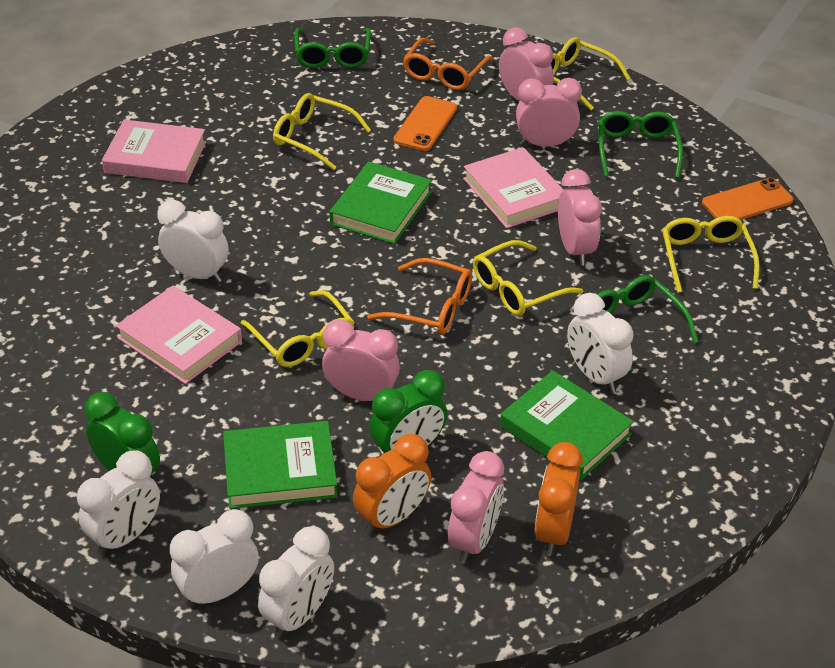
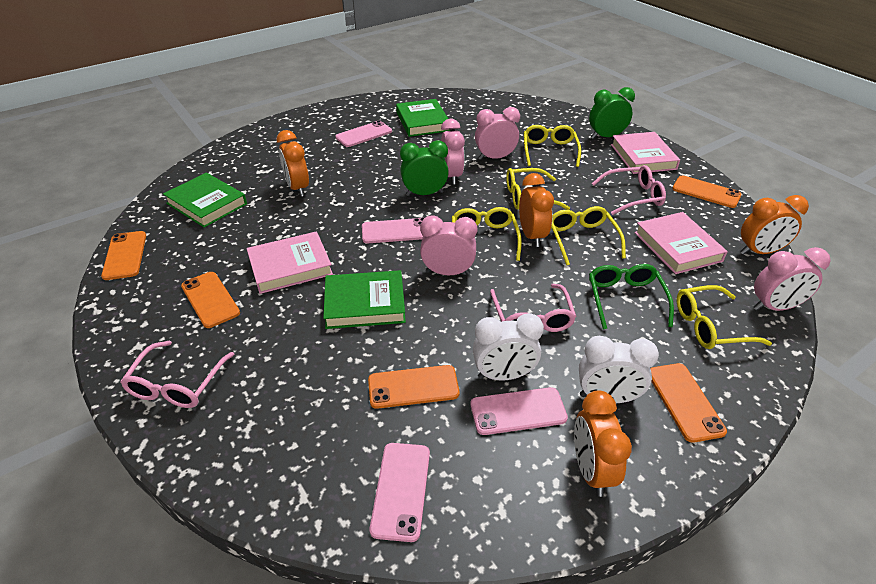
green glasses: [294,28,371,68] [596,275,698,371] [598,111,683,178] = 3 -> [589,264,674,329] = 1
orange clock: [353,434,431,534] [535,442,583,556] = 2 -> [276,130,309,196] [519,173,554,247] [574,390,632,497] [740,195,809,255] = 4
orange glasses: [367,258,472,335] [403,38,493,90] = 2 -> none = 0
orange phone: [394,96,457,151] [702,178,793,220] = 2 -> [101,231,146,280] [181,272,240,328] [368,365,459,409] [651,363,727,443] [672,175,741,208] = 5
pink clock: [322,319,400,401] [448,451,504,564] [499,27,554,101] [516,78,582,147] [558,169,602,266] = 5 -> [420,215,477,275] [441,119,465,185] [475,107,520,160] [753,247,831,311] = 4
pink glasses: none = 0 -> [120,341,234,408] [490,284,576,332] [592,165,666,215] = 3
pink phone: none = 0 -> [335,121,392,147] [362,218,424,243] [370,443,430,542] [470,387,568,435] = 4
white clock: [77,450,160,556] [157,200,229,283] [170,509,259,607] [258,526,334,638] [567,293,633,393] = 5 -> [473,313,544,381] [579,336,659,403] = 2

